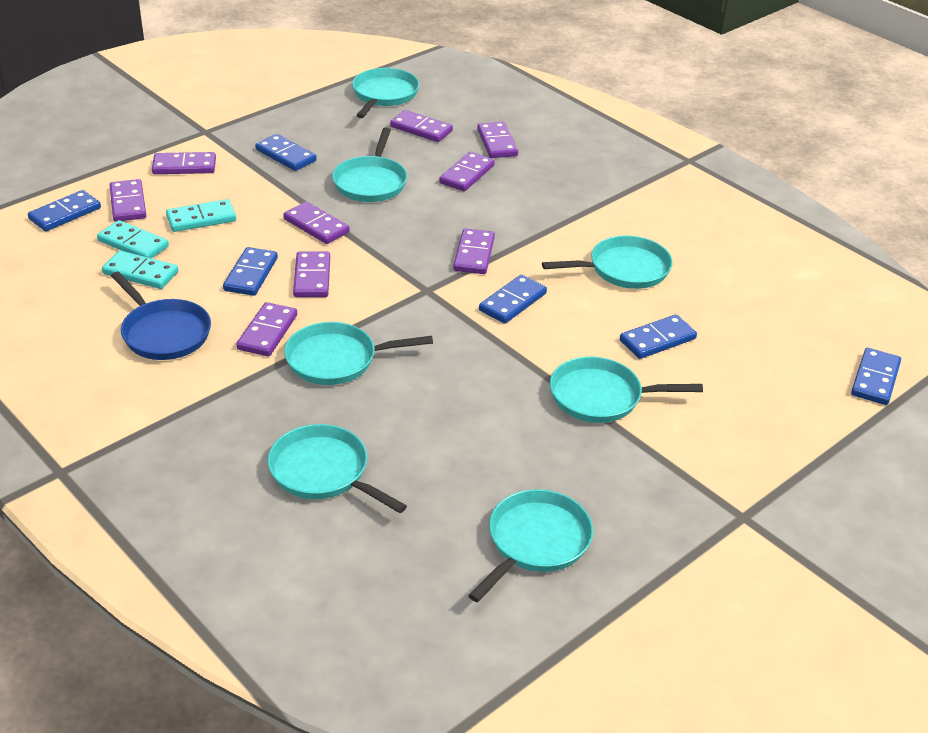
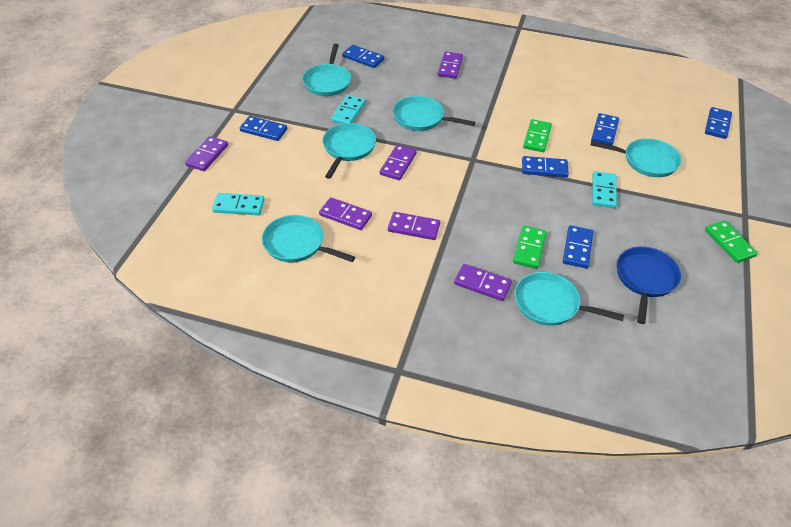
green domino: none = 0 -> [513,226,546,269] [523,119,552,152] [705,220,758,263] = 3
purple domino: [110,179,146,222] [152,152,216,174] [236,302,297,356] [283,202,350,244] [293,252,330,297] [390,110,453,142] [439,152,495,191] [453,228,495,274] [477,122,518,158] = 9 -> [185,136,228,171] [319,197,372,230] [380,145,417,180] [388,212,440,240] [437,52,463,79] [454,264,512,301] = 6
turquoise pan: [268,424,407,513] [284,322,433,385] [332,127,407,202] [352,68,419,118] [468,489,593,602] [542,235,673,289] [550,357,703,423] = 7 -> [262,215,355,263] [302,44,351,96] [322,123,376,179] [393,96,475,131] [515,272,624,326] [591,138,681,177] = 6

